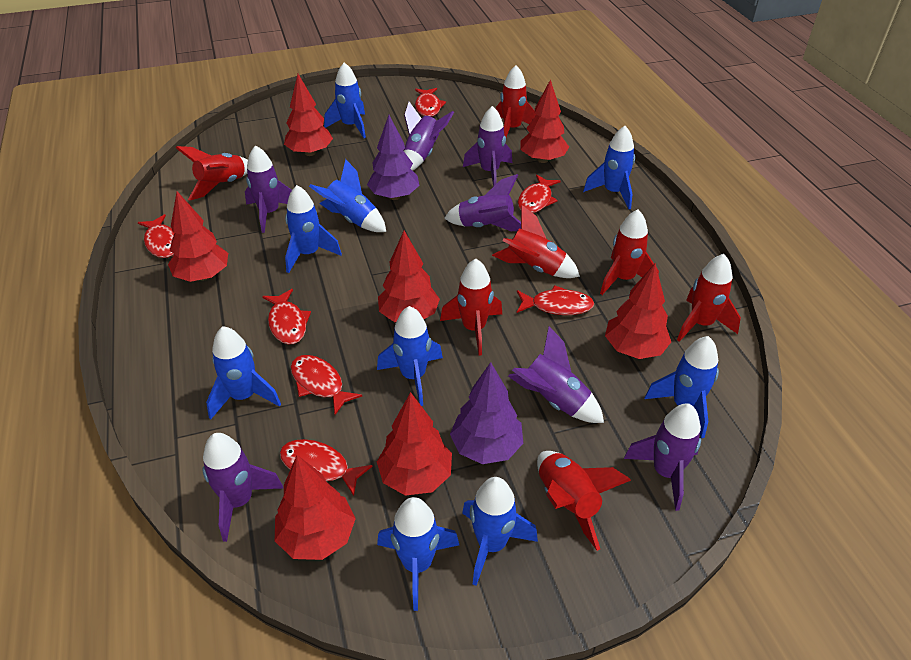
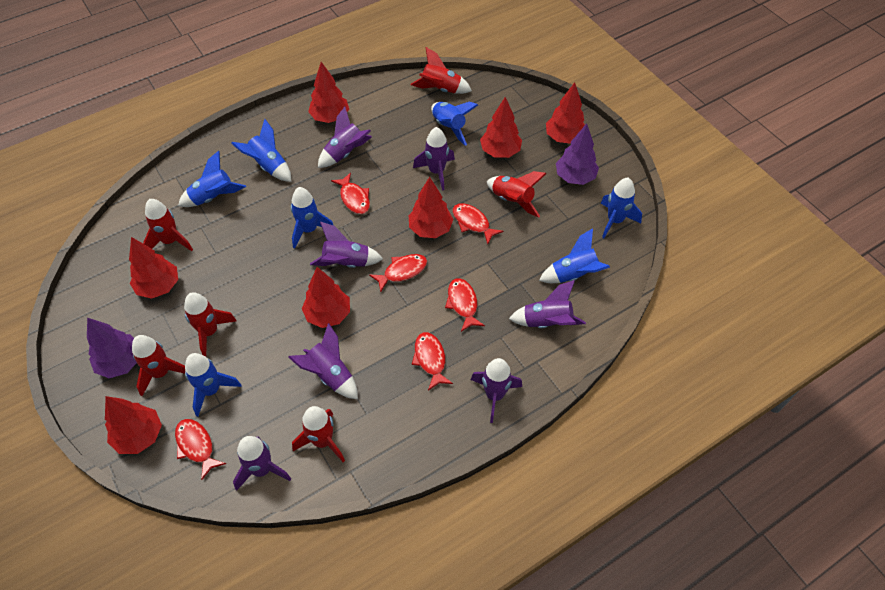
blue rocket: [206,326,281,419] [285,185,342,273] [309,159,386,232] [324,62,366,138] [377,306,443,406] [377,497,459,611] [462,477,538,586] [583,126,635,209] [644,336,719,438] = 9 -> [178,151,246,207] [185,353,241,417] [231,119,291,182] [291,187,334,249] [431,102,478,146] [539,228,610,283] [601,178,642,238] = 7
red fish: [138,214,174,258] [262,289,311,345] [280,439,372,496] [291,355,362,415] [415,88,446,117] [517,285,594,315] [518,174,560,213] = 7 -> [175,419,226,480] [331,173,370,214] [369,254,427,293] [412,332,453,390] [445,278,485,332] [453,203,503,245] = 6
red rocket: [176,146,248,201] [440,259,502,356] [492,205,580,278] [496,65,536,137] [537,451,631,551] [600,209,659,295] [677,254,741,342] = 7 -> [132,335,185,396] [143,199,193,251] [184,292,236,357] [292,406,345,462] [411,47,472,94] [487,171,547,218] = 6

